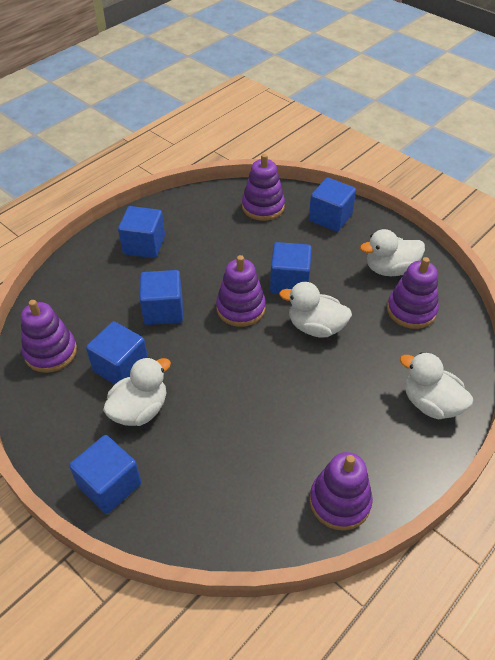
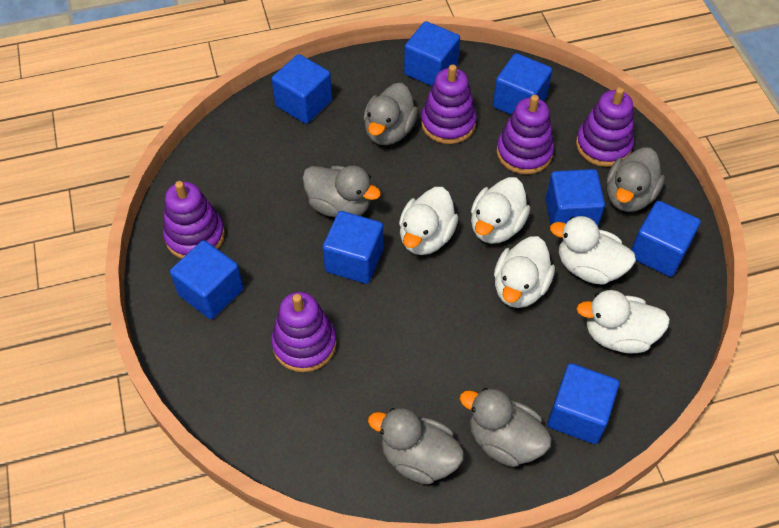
blue cube: [69,435,141,514] [86,321,148,385] [118,206,165,258] [140,270,183,325] [270,242,312,294] [309,178,356,232] = 6 -> [170,240,243,319] [272,54,332,124] [322,211,384,284] [404,21,460,86] [493,53,552,115] [546,169,605,226] [548,363,619,444] [631,201,701,277] = 8
grey duck: none = 0 -> [302,166,381,218] [363,83,418,145] [368,408,464,485] [460,388,552,467] [606,147,665,212] = 5
white duck: [103,357,171,426] [279,282,352,338] [360,229,425,276] [400,352,473,419] = 4 -> [399,187,459,255] [471,177,530,244] [494,236,555,308] [550,216,636,285] [576,290,670,353] = 5

